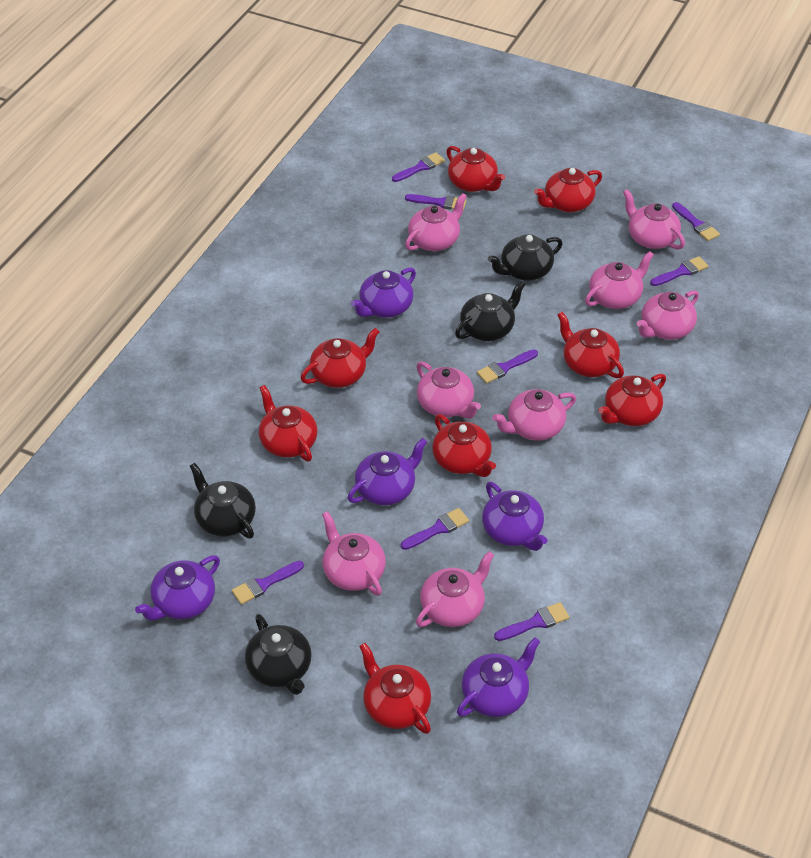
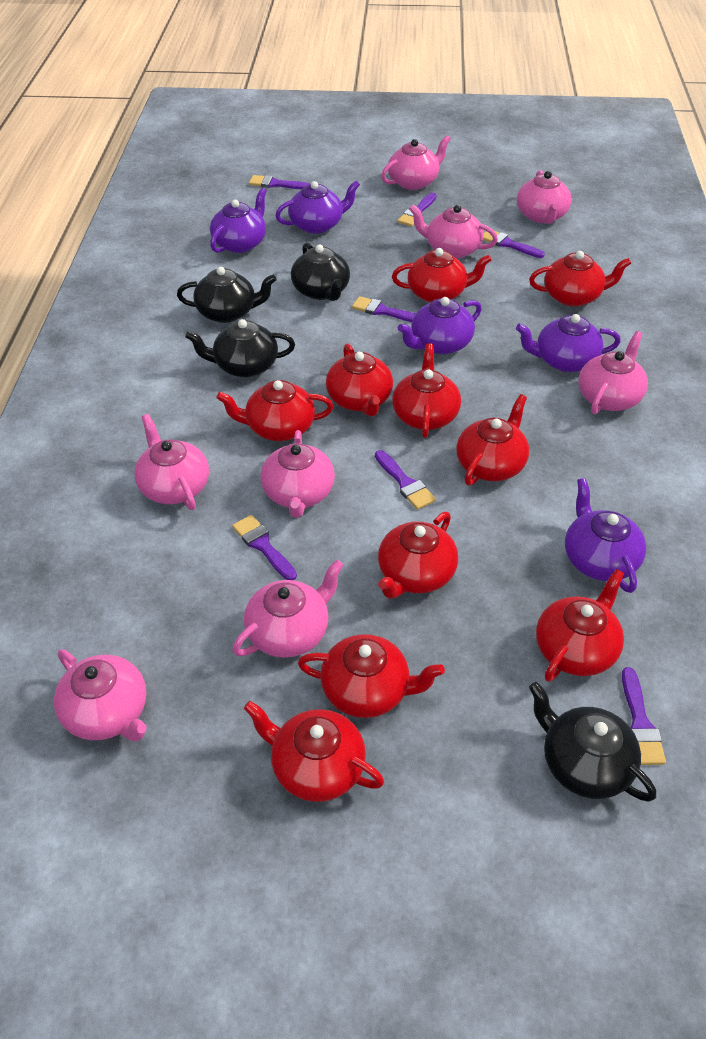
purple brush: [232,561,304,605] [392,152,445,182] [401,508,469,550] [405,194,467,211] [477,349,538,384] [494,602,570,641] [650,256,708,286] [672,202,720,241] = 8 -> [232,515,297,580] [249,175,310,189] [352,296,416,322] [375,450,436,510] [397,193,437,227] [483,231,545,258] [622,667,666,765] = 7
red teapot: [259,385,317,462] [300,328,380,388] [359,643,431,734] [432,414,496,477] [446,146,505,192] [534,168,602,212] [557,312,624,378] [598,374,666,426] = 8 -> [216,380,333,441] [243,701,384,802] [298,634,445,718] [326,344,393,416] [378,512,458,599] [392,248,492,303] [392,343,461,438] [456,394,529,486] [529,251,631,307] [536,569,624,682] = 10

